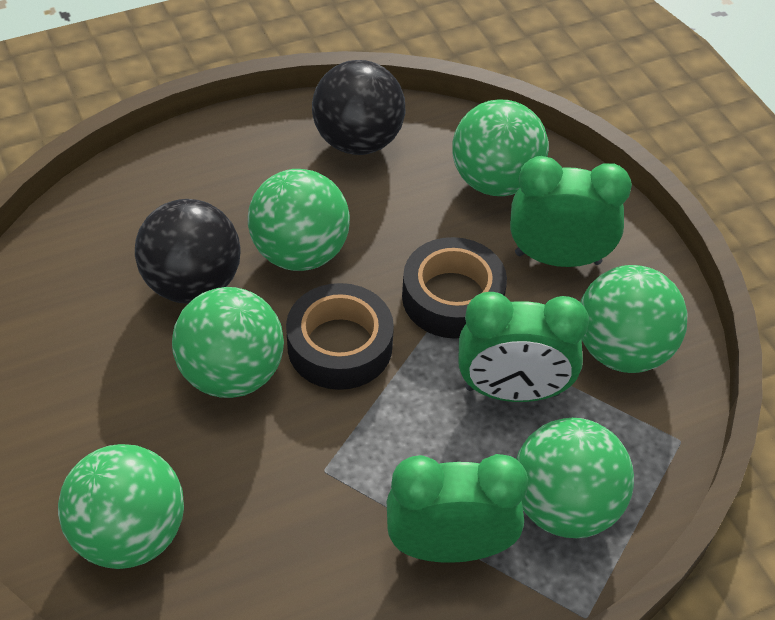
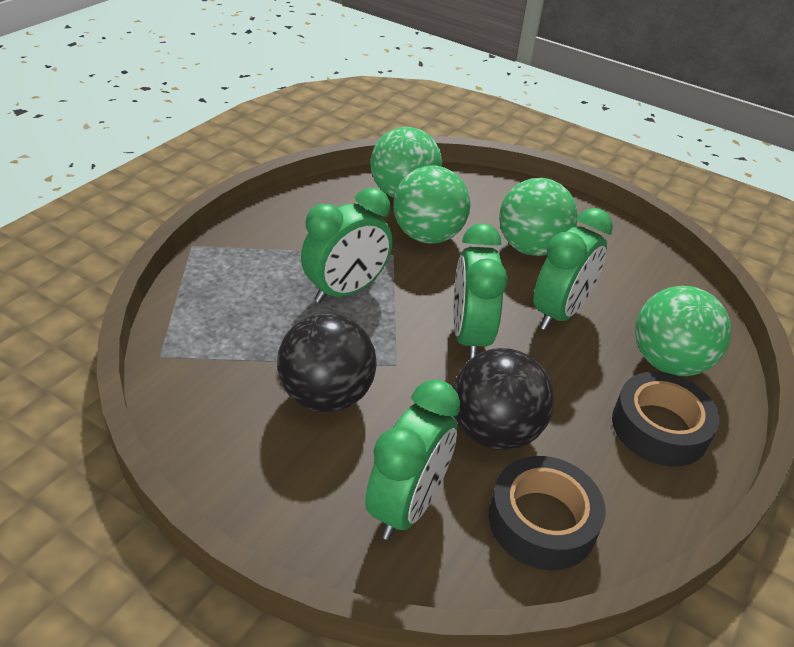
green ball: [58,444,184,569] [172,287,284,398] [248,169,350,271] [453,99,549,196] [516,418,634,538] [581,265,688,373] = 6 -> [370,127,442,198] [393,165,471,244] [499,178,578,256] [635,286,731,376] = 4
green clock: [387,454,528,563] [458,292,589,402] [510,156,632,267] = 3 -> [301,188,392,303] [365,379,460,540] [453,223,508,360] [533,208,613,330] = 4

